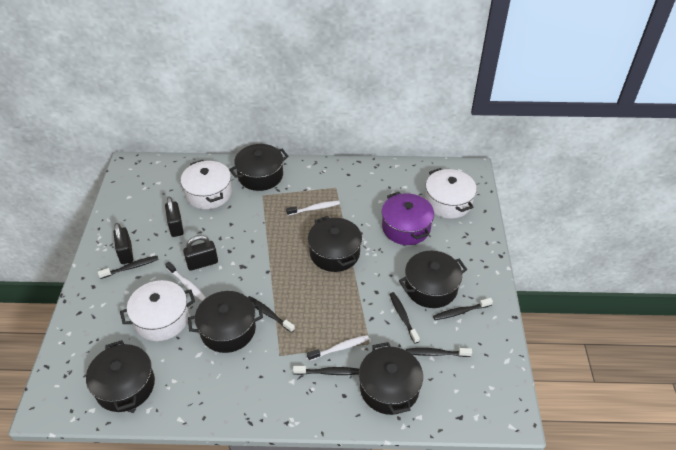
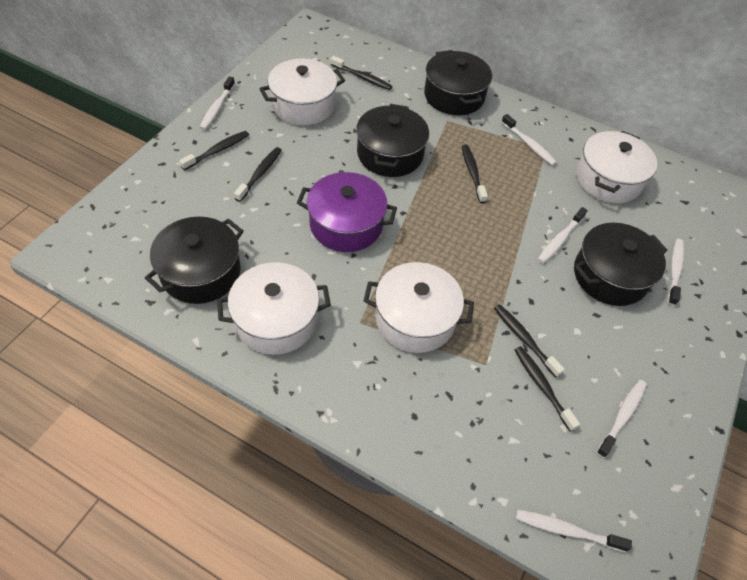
black padlock: [113,223,133,264] [165,196,184,237] [183,235,218,271] = 3 -> none = 0
black pot: [86,340,155,412] [188,291,263,353] [229,144,289,191] [308,216,362,272] [359,342,423,415] [399,251,467,308] = 6 -> [145,217,244,304] [356,104,429,177] [424,50,492,115] [574,223,668,306] = 4
white pot: [120,280,195,341] [181,160,232,209] [425,168,477,219] = 3 -> [217,262,331,355] [259,59,345,125] [364,262,474,353] [576,131,657,203] = 4
white toothbrush: [165,262,206,301] [286,200,340,216] [307,335,369,361] = 3 -> [199,76,235,130] [501,114,557,166] [515,509,632,552] [538,207,588,263] [596,380,647,458] [668,239,684,306] = 6

